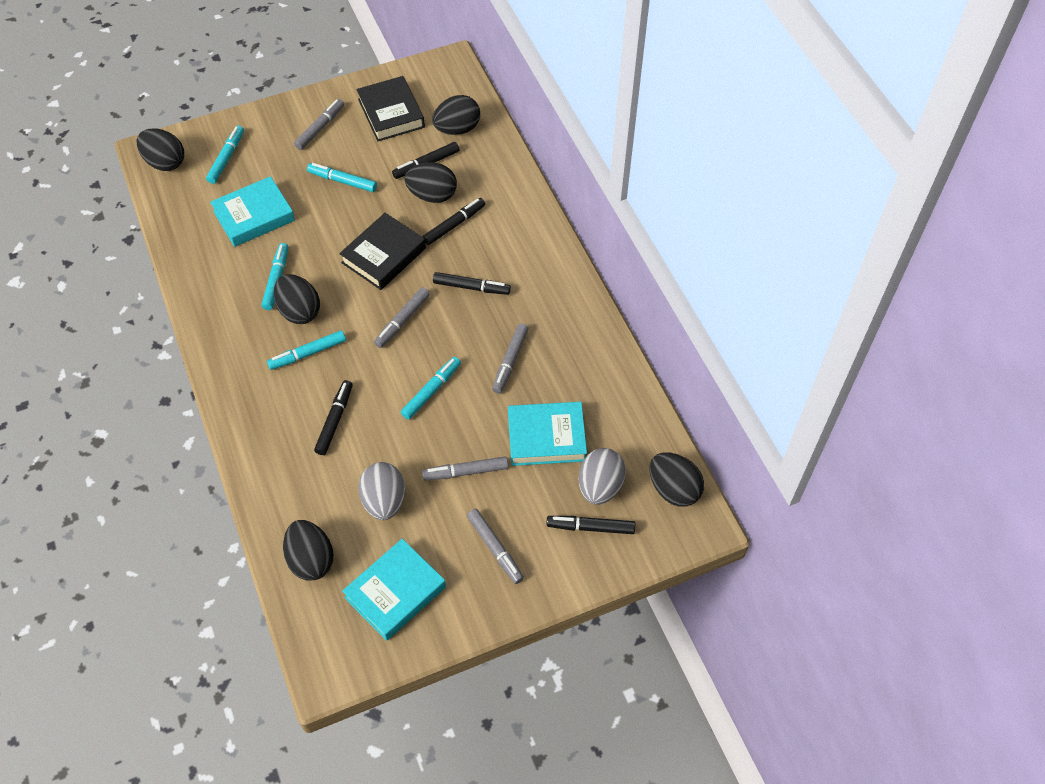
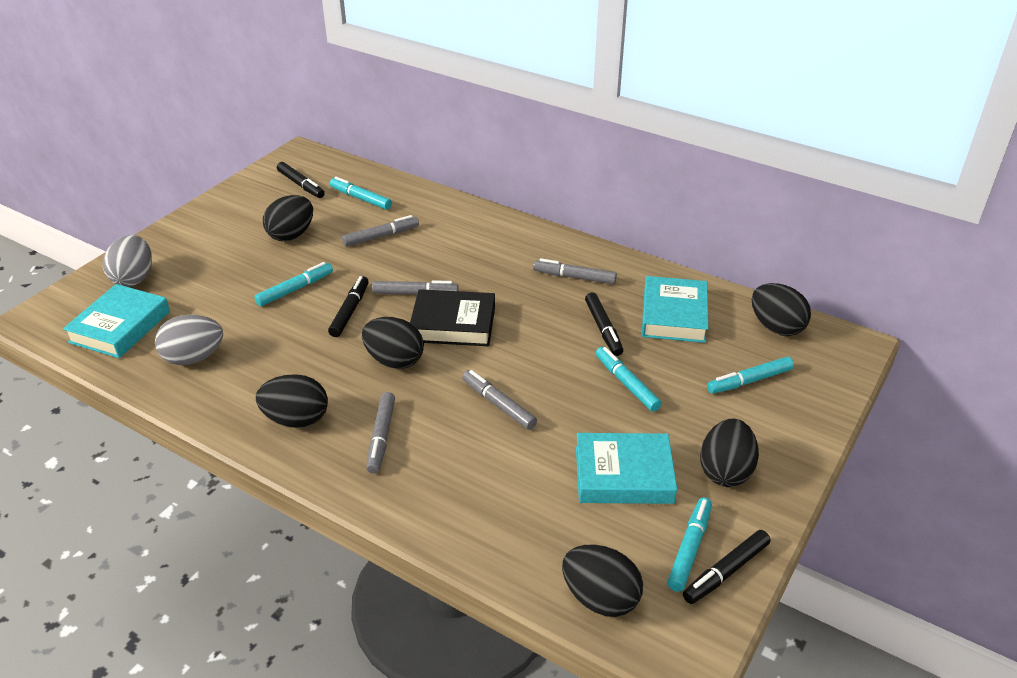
black book: [339,213,426,290] [356,76,425,141] = 2 -> [410,289,495,346] = 1
black marker: [314,380,353,455] [392,142,460,179] [423,198,485,245] [433,272,511,295] [546,516,635,534] = 5 -> [277,162,325,198] [328,276,369,337] [585,293,623,356] [683,530,771,604] = 4

